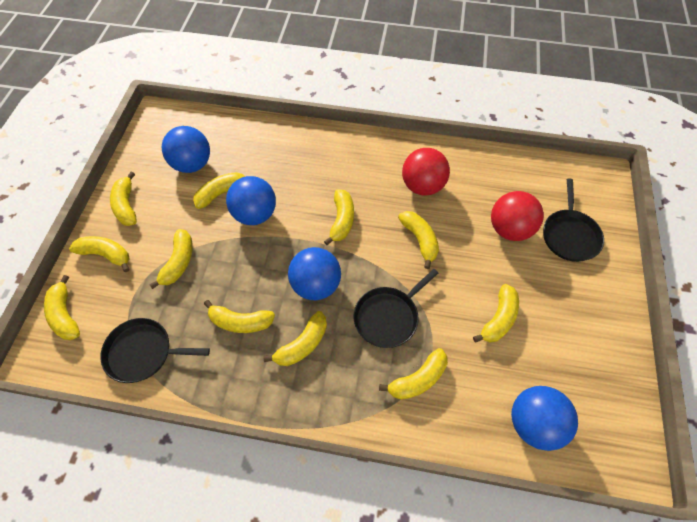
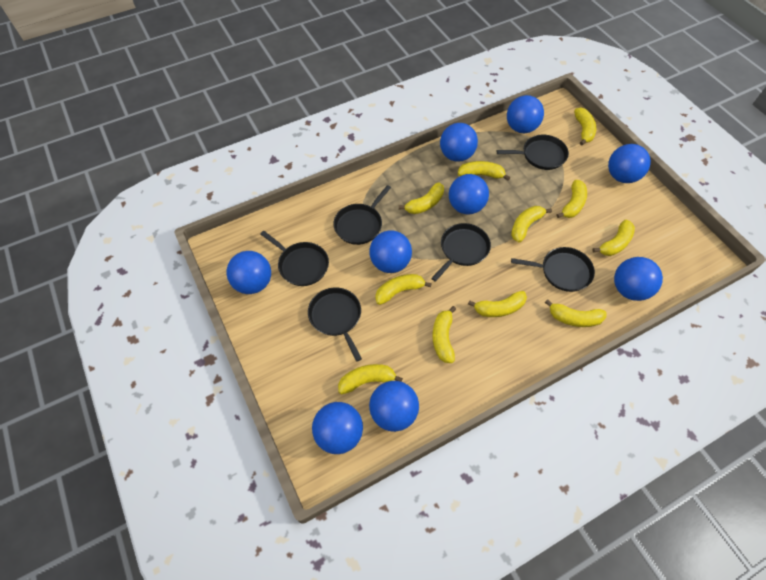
black pan: [100,318,210,383] [354,269,438,348] [543,178,604,262] = 3 -> [260,231,329,286] [308,287,362,362] [333,185,391,245] [431,223,491,282] [496,135,569,170] [511,247,595,292] = 6
blue ball: [162,126,210,173] [226,176,276,225] [288,247,341,300] [511,386,578,451] = 4 -> [227,251,271,294] [312,402,363,454] [369,231,412,273] [369,381,419,432] [440,123,478,162] [449,174,489,215] [507,95,544,133] [608,144,651,183] [614,257,663,301] = 9
red ball: [402,148,450,196] [491,191,544,241] = 2 -> none = 0

